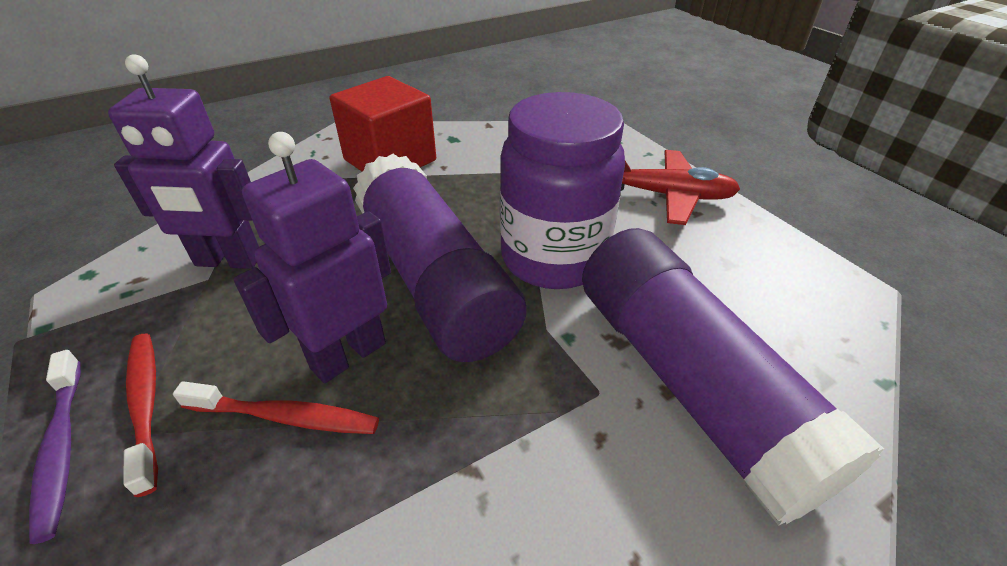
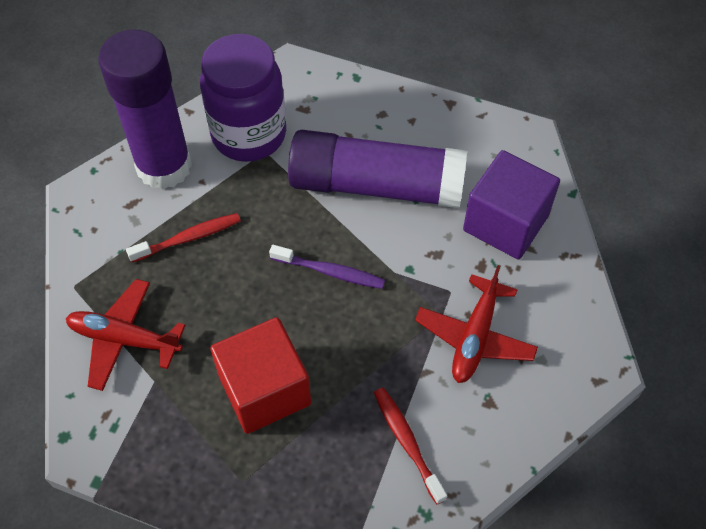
purple cube: none = 0 -> [463,150,560,260] = 1
purple robot: [108,54,259,269] [234,132,391,383] = 2 -> none = 0
red plane: [621,150,740,225] = 1 -> [66,279,186,391] [415,265,538,383] = 2

